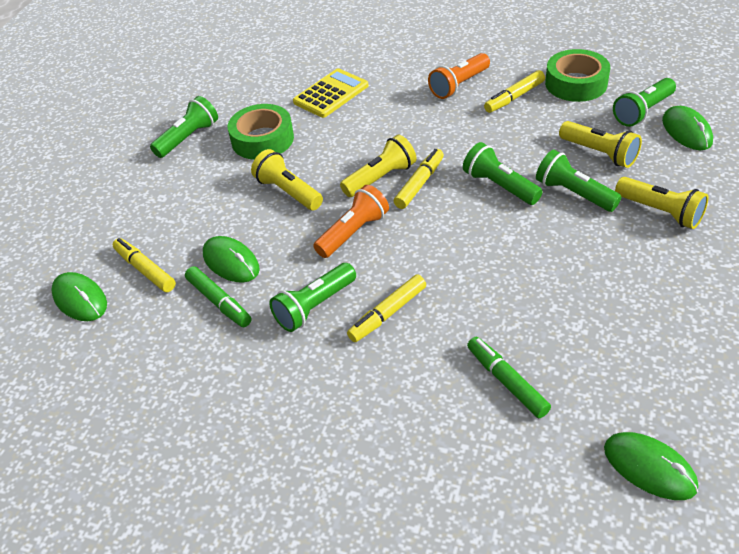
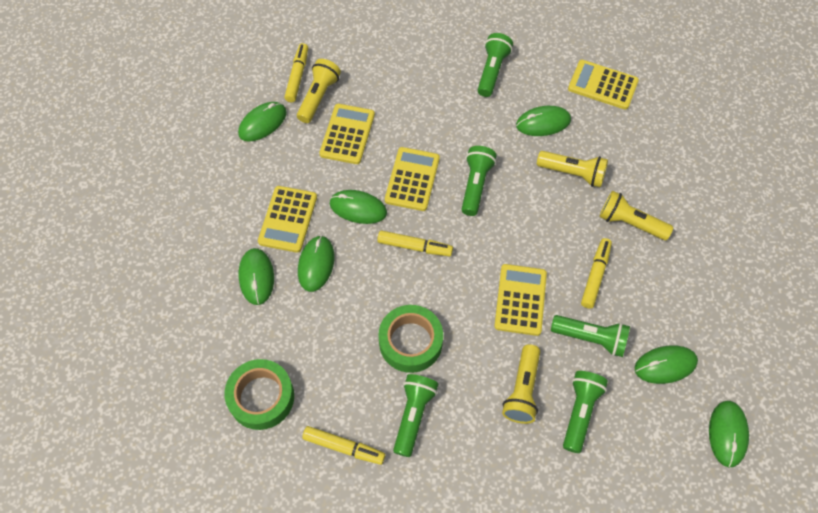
green marker: [185,266,251,327] [467,337,551,418] = 2 -> none = 0
green mouse: [51,272,107,321] [203,236,260,283] [604,432,698,500] [662,106,713,150] = 4 -> [238,102,287,142] [239,248,274,305] [298,235,335,292] [330,190,387,224] [516,106,571,136] [634,346,698,384] [709,401,749,467] = 7
orange flashlight: [313,185,389,258] [428,53,490,99] = 2 -> none = 0
yellow calculator: [293,68,369,118] = 1 -> [258,186,317,253] [320,104,375,164] [385,147,440,211] [494,264,547,336] [568,60,639,110] = 5

